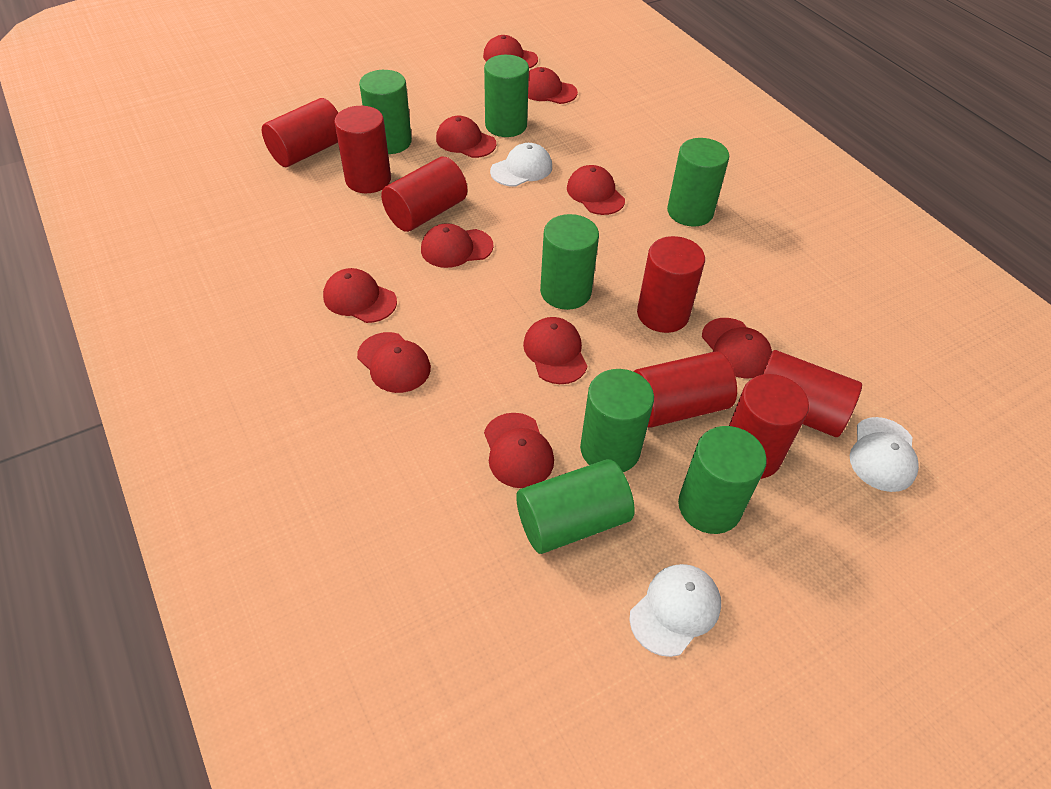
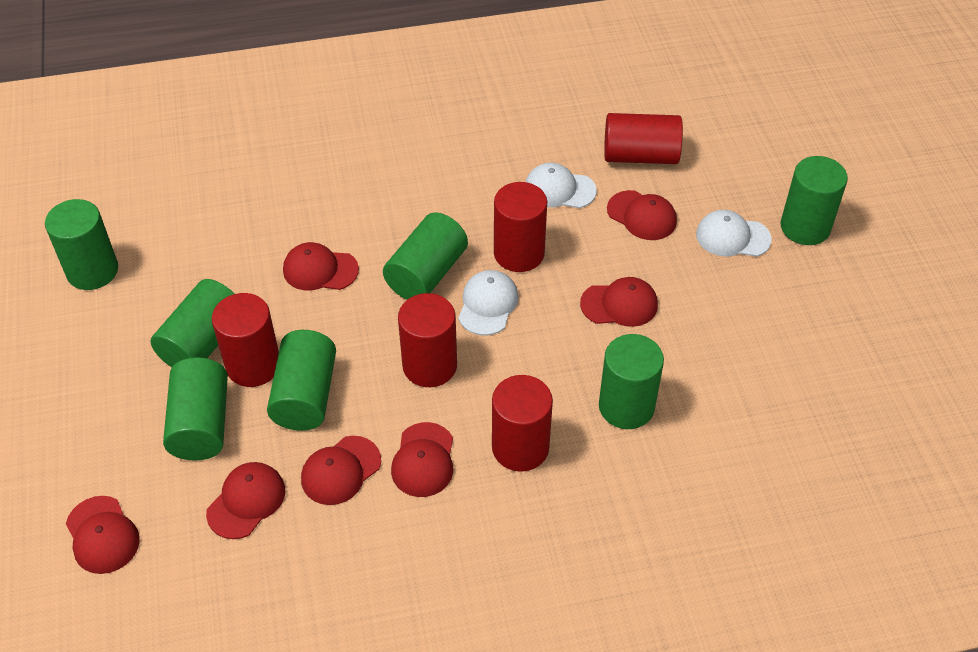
red cap: [323,268,397,323] [357,332,431,393] [421,223,493,268] [436,116,496,158] [483,35,538,68] [484,413,554,488] [523,317,587,384] [528,67,578,104] [567,165,625,215] [702,318,772,378] = 10 -> [66,496,140,574] [206,462,285,539] [283,242,359,290] [301,436,381,505] [391,422,453,497] [580,277,658,327] [607,190,677,240] = 7
red cylinder: [262,98,338,167] [334,106,391,193] [381,157,467,232] [633,351,737,428] [637,236,705,333] [729,374,809,479] [762,350,862,437] = 7 -> [212,293,279,387] [398,293,457,387] [492,375,553,472] [494,182,547,272] [604,113,683,164] = 5

